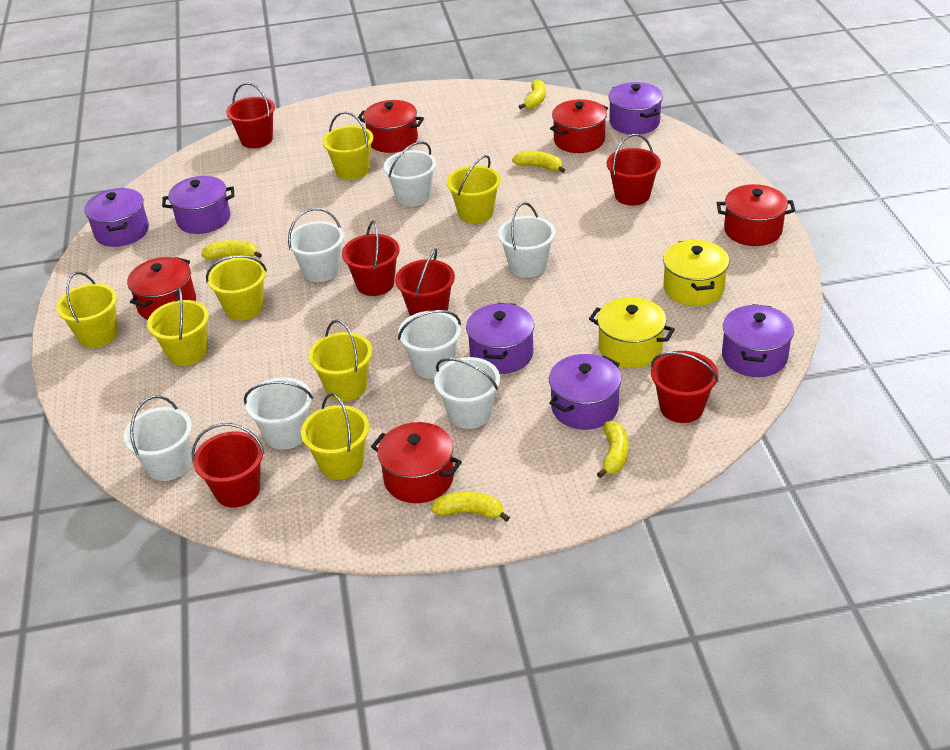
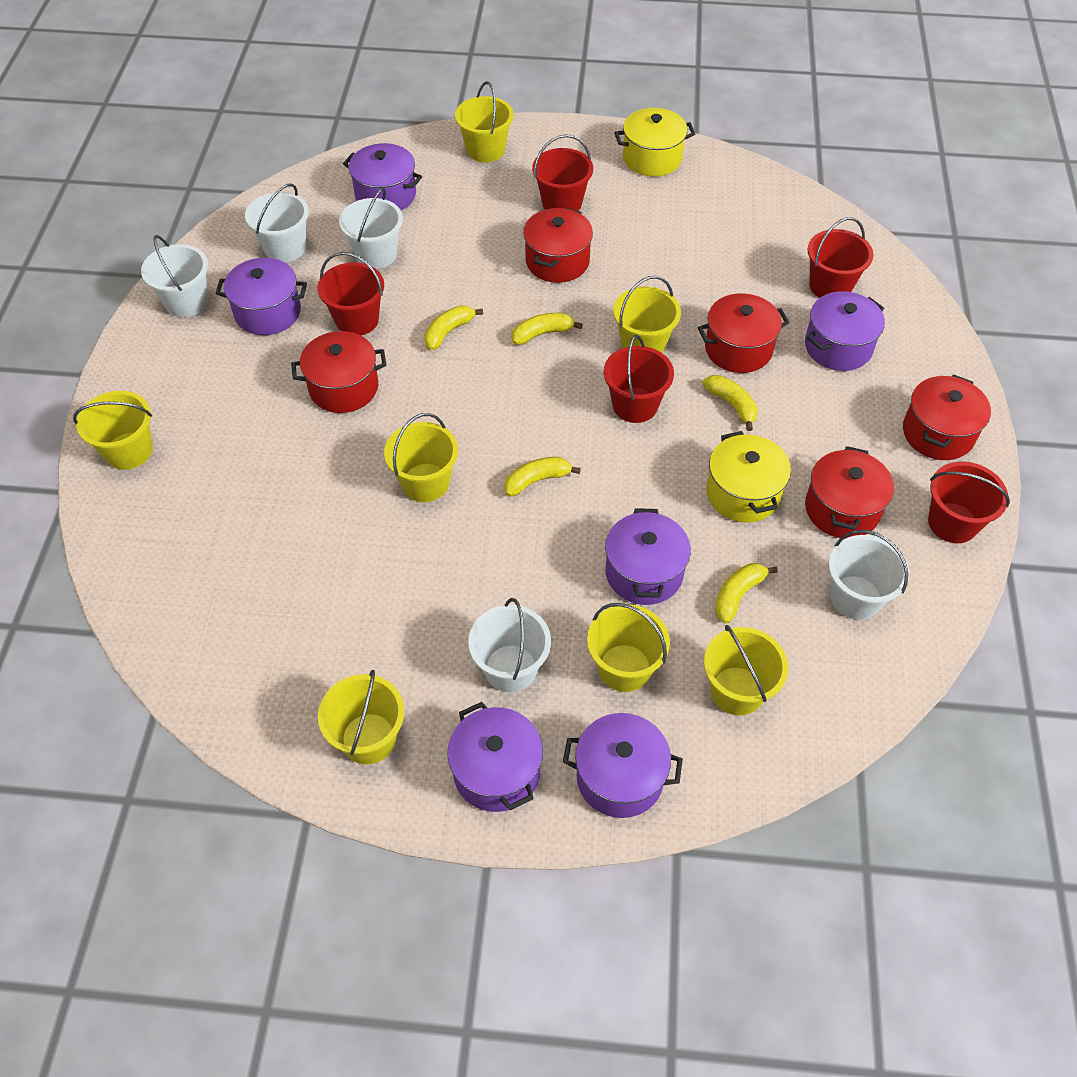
red bucket: [192,423,265,508] [226,83,275,148] [342,220,400,296] [395,248,455,316] [607,134,661,205] [651,351,719,423] = 6 -> [317,252,384,335] [532,134,593,211] [604,335,674,423] [808,217,873,298] [928,461,1010,543] = 5
white bucket: [123,396,192,481] [244,377,313,450] [287,208,344,282] [384,141,436,207] [398,310,461,379] [434,357,500,429] [498,202,555,278] = 7 -> [141,235,208,317] [245,184,309,262] [339,188,403,269] [468,598,551,692] [829,530,910,620] = 5

